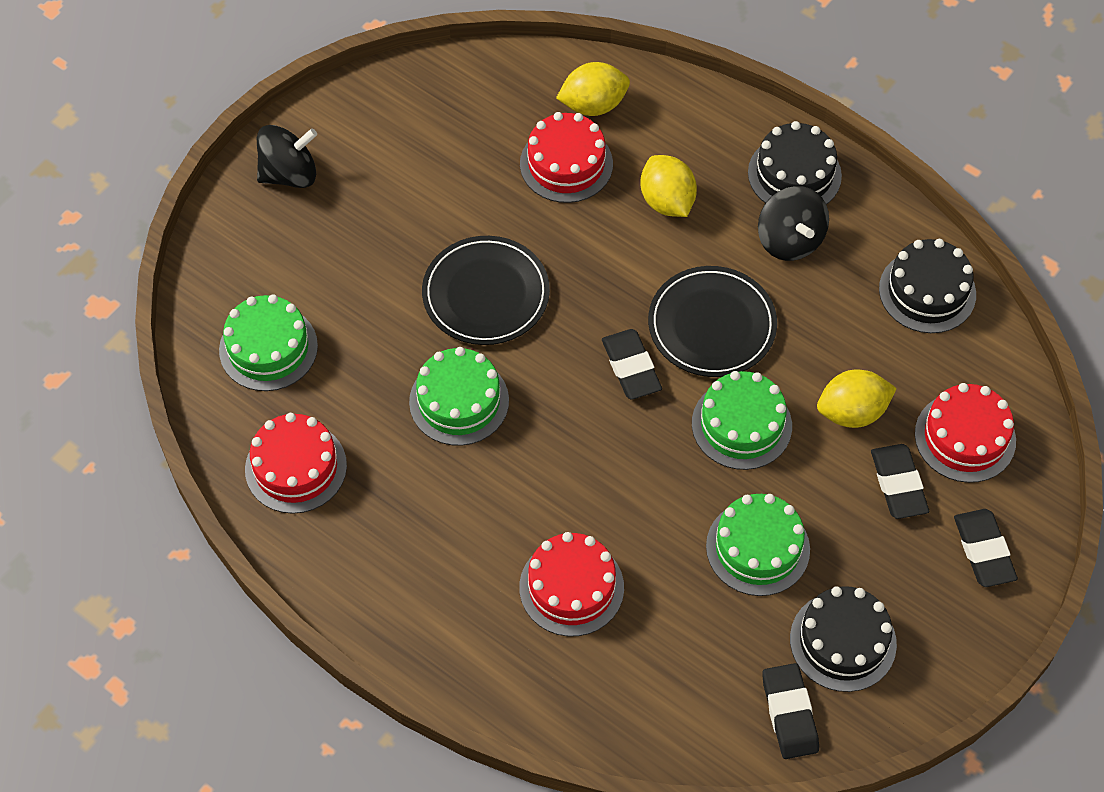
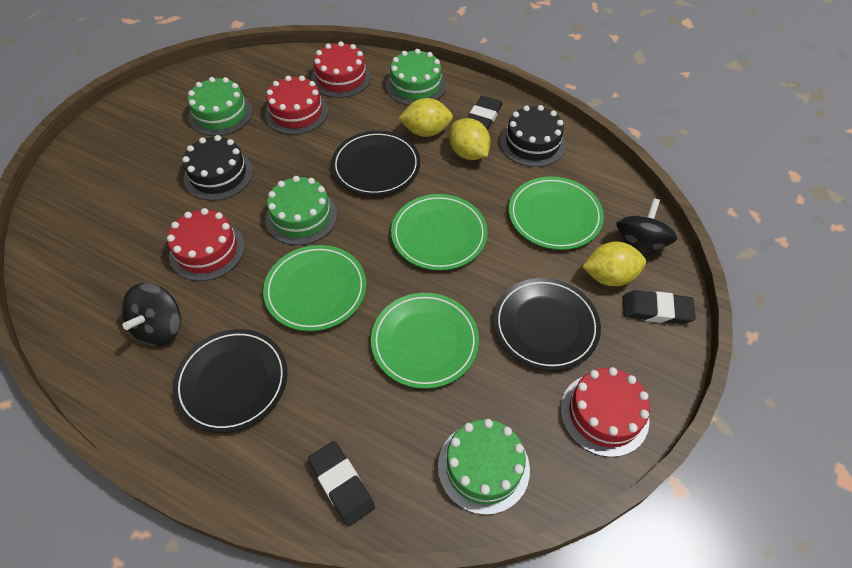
black cake: [748,121,842,204] [790,586,897,692] [879,239,976,333] = 3 -> [182,135,253,201] [500,105,566,167] = 2
black eraser: [602,329,662,400] [762,663,819,759] [871,444,929,519] [954,509,1018,587] = 4 -> [308,441,375,527] [468,96,503,130] [623,290,696,324] = 3
black plate: [422,236,550,345] [648,266,777,377] = 2 -> [173,329,287,433] [331,131,420,196] [494,278,601,371] = 3
green plate: none = 0 -> [263,245,366,331] [371,293,479,389] [391,194,488,271] [509,177,604,250] = 4

